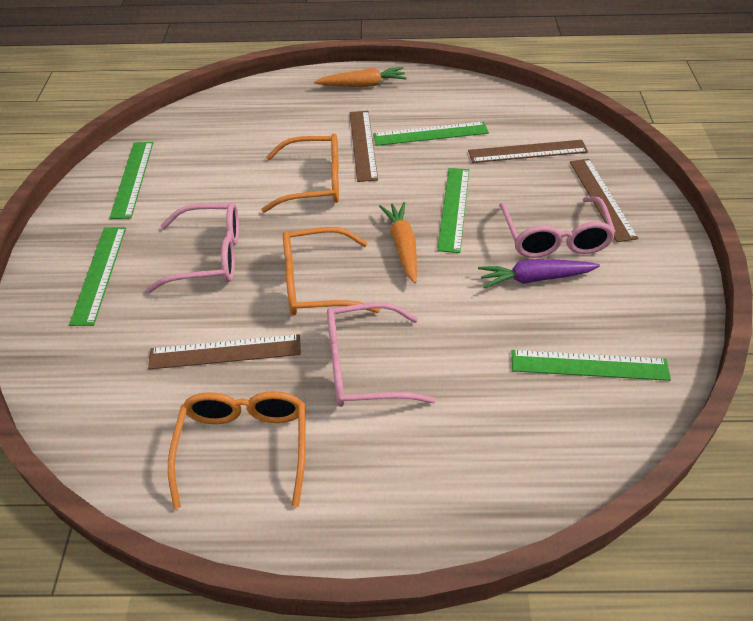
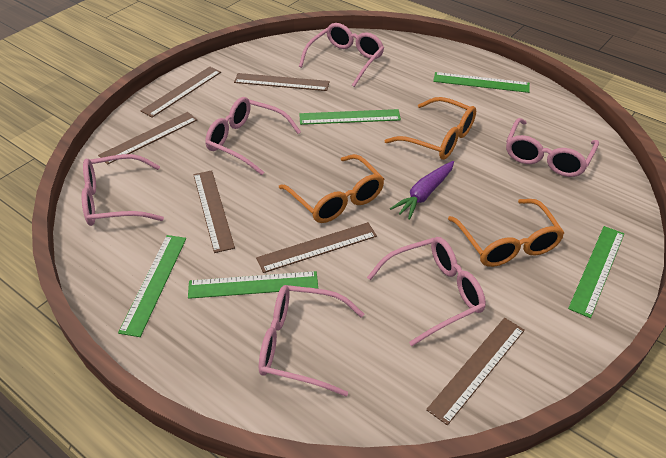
brown ruler: [148,334,301,370] [350,111,378,182] [468,140,588,163] [570,159,638,242] = 4 -> [98,112,197,165] [141,67,221,118] [193,170,235,253] [234,73,330,91] [256,222,377,273] [426,318,525,425] = 6
orange carrot: [314,67,407,87] [379,202,417,283] = 2 -> none = 0
pink glasses: [146,202,239,292] [327,302,436,407] [499,197,616,258] = 3 -> [82,154,164,226] [205,97,301,175] [259,285,364,397] [299,23,384,87] [367,237,486,346] [506,118,599,177] = 6

